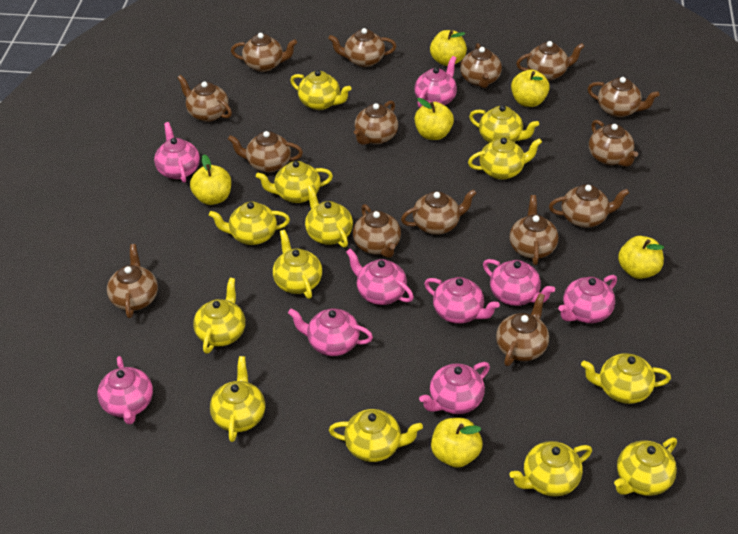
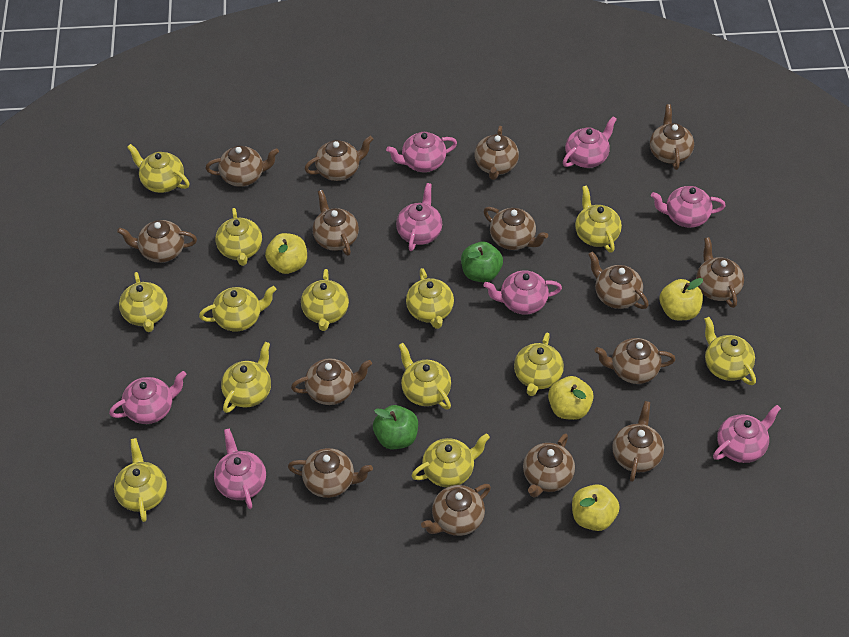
green apple: none = 0 -> [373,405,418,449] [461,241,503,282] = 2
pink teapot: [98,356,153,424] [154,122,200,183] [288,308,373,356] [346,249,414,305] [415,56,457,108] [419,362,490,414] [424,277,500,324] [483,259,555,306] [558,275,617,323] = 9 -> [109,371,186,424] [214,428,266,509] [386,132,457,172] [396,183,442,251] [483,271,562,314] [563,116,617,168] [651,186,725,228] [713,405,781,463] = 8
yellow apple: [190,154,231,205] [414,98,454,140] [430,30,467,66] [431,418,482,468] [511,69,550,107] [618,236,664,279] = 6 -> [265,233,307,274] [548,376,594,420] [572,484,619,531] [660,278,703,320] = 4

